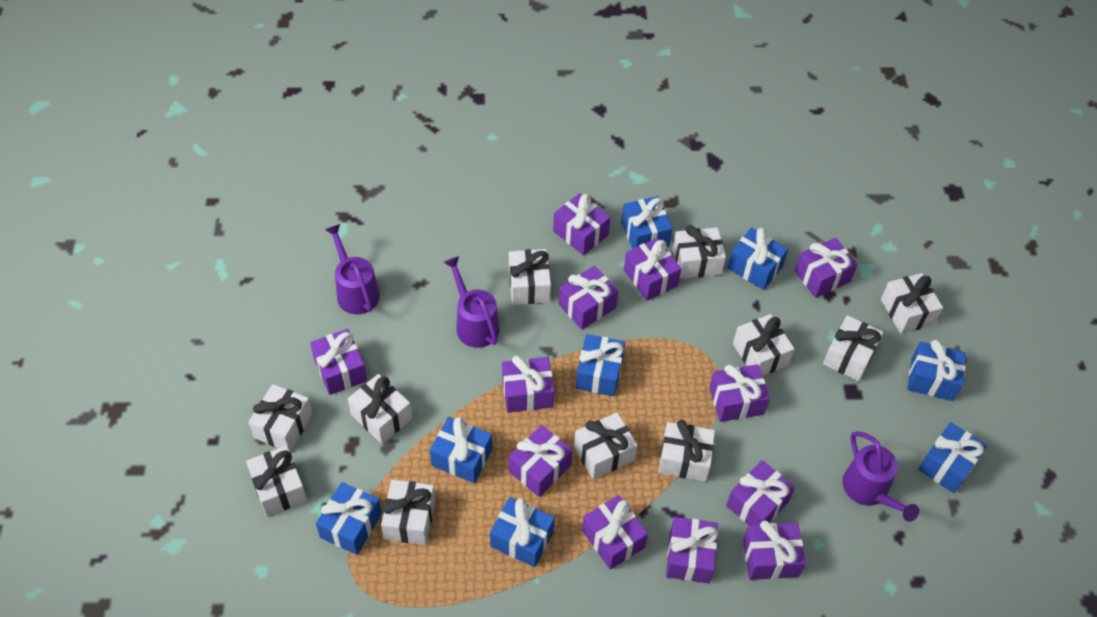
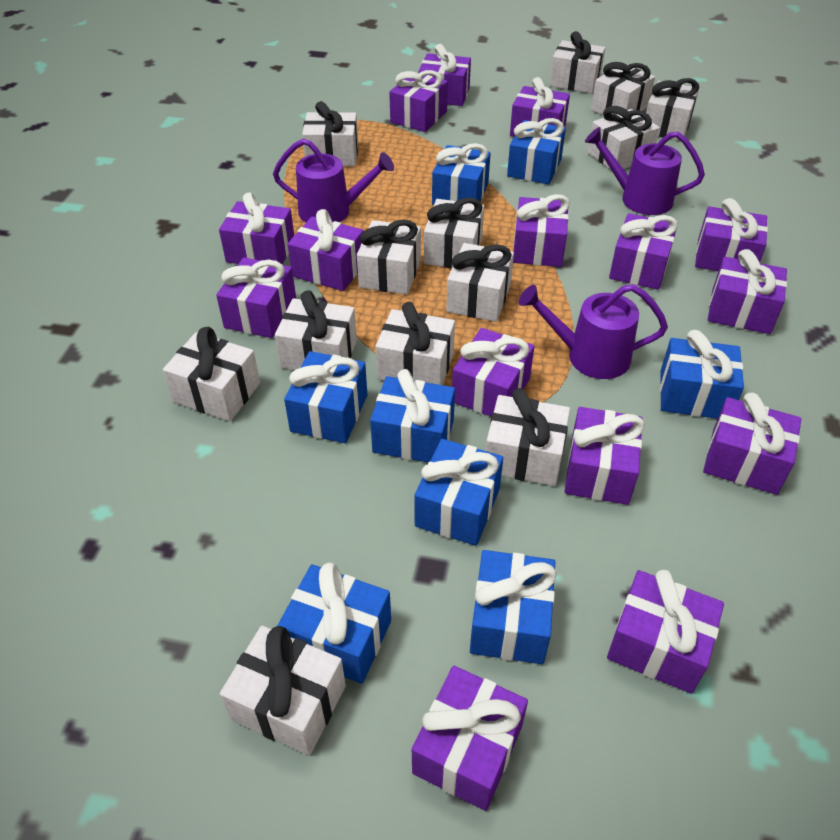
purple gift: [310,329,367,395] [502,356,554,413] [509,425,573,497] [553,193,610,255] [559,266,618,330] [582,495,648,569] [624,238,681,301] [666,517,718,583] [709,364,770,422] [726,460,795,525] [743,521,806,580] [794,238,858,298] = 12 -> [216,257,296,338] [219,192,294,265] [288,209,364,291] [389,70,448,132] [412,666,528,811] [419,44,471,106] [452,328,534,417] [510,77,570,137] [513,194,570,267] [565,407,645,505] [607,570,724,694] [609,213,678,290] [695,198,768,271] [703,392,801,495] [708,249,787,334] = 15
white gift: [246,446,307,517] [248,384,313,452] [348,374,412,444] [381,479,436,545] [509,249,551,305] [574,413,637,479] [658,420,715,482] [672,225,726,279] [733,314,794,376] [823,315,883,382] [881,273,943,334] = 11 -> [163,327,260,421] [220,626,346,756] [275,290,357,370] [302,101,358,166] [357,219,421,295] [375,302,455,385] [424,197,484,268] [446,243,514,322] [486,388,570,486] [549,31,605,94] [588,106,660,170] [591,62,655,115] [646,78,699,140] = 13

